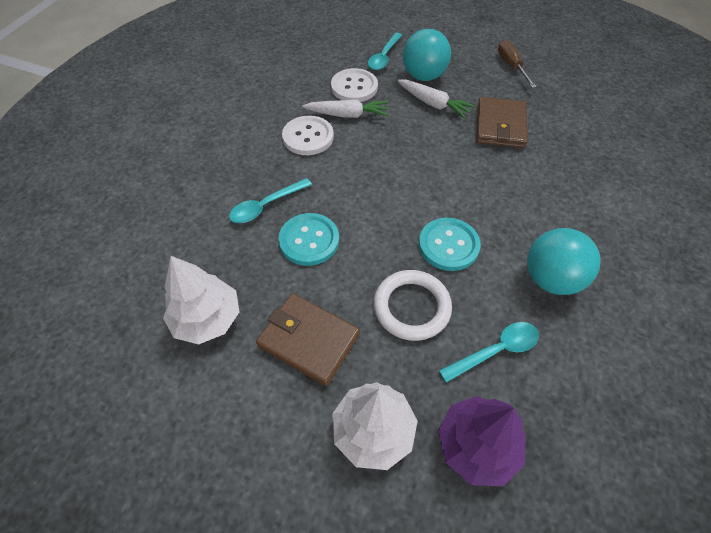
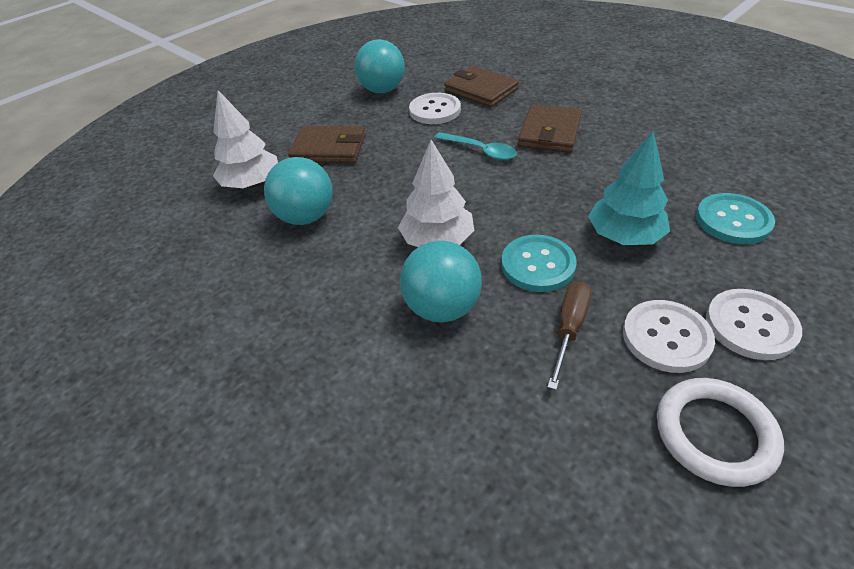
brown wallet: [256,293,360,386] [476,97,528,148] = 2 -> [288,126,366,163] [444,66,519,107] [518,104,582,153] = 3
purple tree: [438,396,526,486] = 1 -> none = 0
turquoise ball: [403,29,451,81] [527,228,601,295] = 2 -> [264,157,333,225] [355,39,405,93] [400,240,482,323] = 3
turquoise spoon: [229,178,312,223] [368,33,402,70] [439,322,539,383] = 3 -> [434,132,517,160] = 1
turquoise tree: none = 0 -> [588,131,670,245] = 1
white button: [282,116,334,155] [331,68,378,102] = 2 -> [409,93,461,124] [623,300,715,373] [706,289,802,360] = 3
white carrot: [302,99,389,118] [398,80,475,119] = 2 -> none = 0

